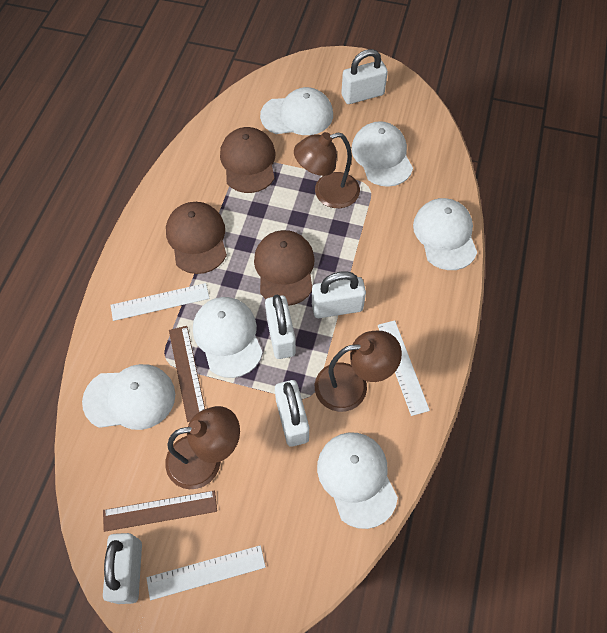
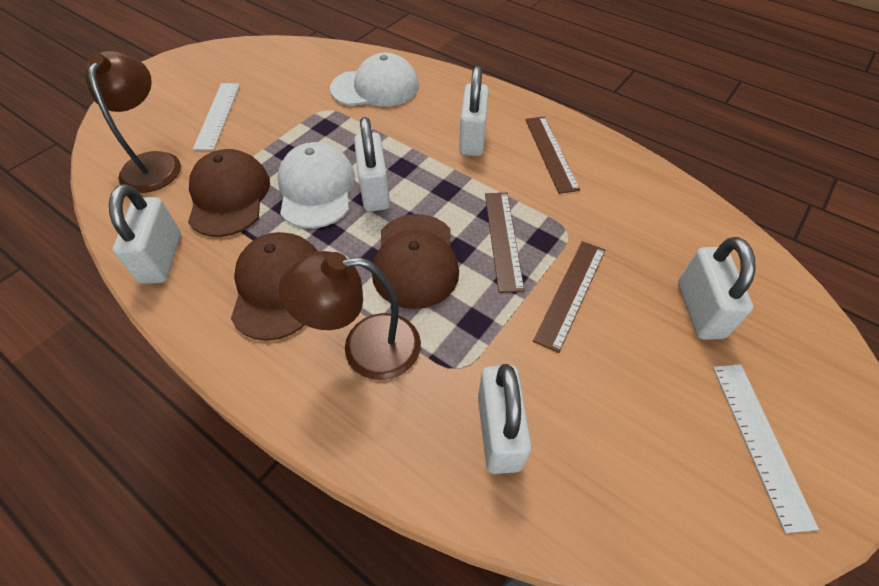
brown lamp: [165,406,240,489] [294,132,360,208] [315,331,402,412] = 3 -> [85,51,181,193] [279,251,421,380] = 2
brown ruler: [103,491,217,532] [169,326,205,422] = 2 -> [485,193,525,293] [525,117,580,194] [533,241,605,353] = 3
white cap: [82,364,175,430] [193,297,263,378] [260,87,333,135] [317,432,398,529] [351,121,413,187] [413,198,477,270] = 6 -> [278,142,355,228] [330,53,419,107] = 2
white ruler: [111,283,210,321] [147,545,266,600] [378,320,430,416] = 3 -> [193,83,240,150] [713,364,819,533] = 2

